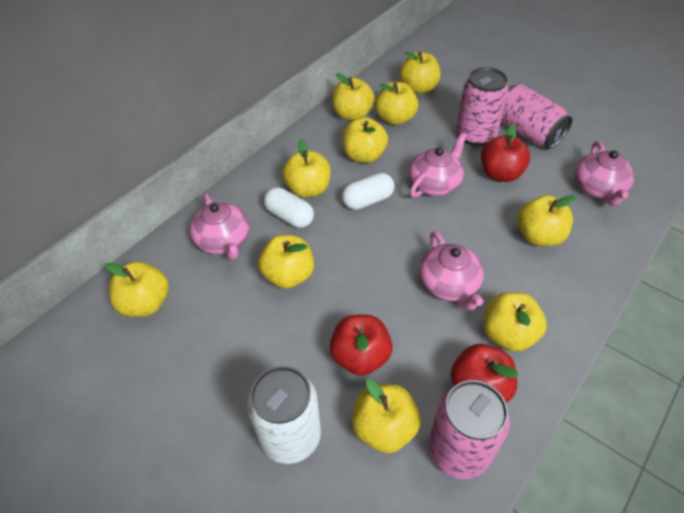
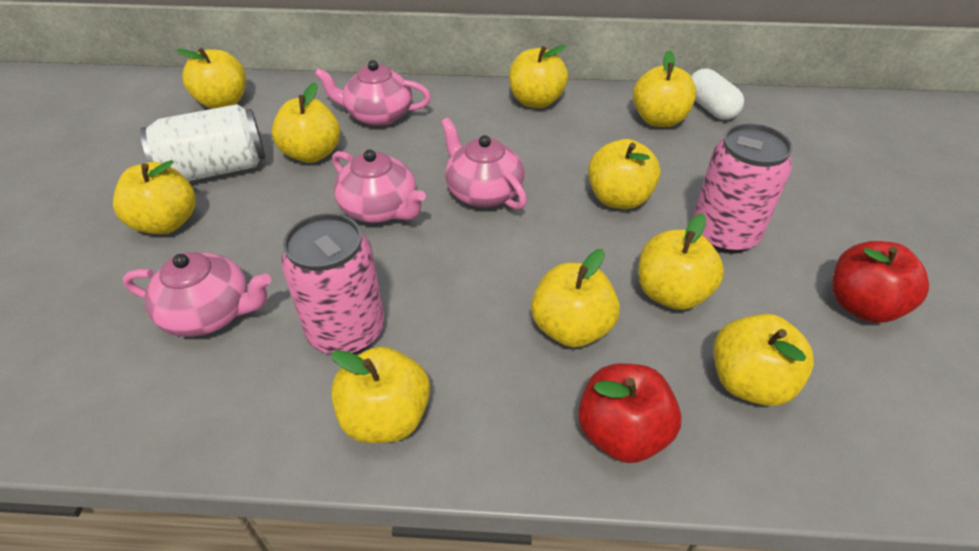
pink can: [429,380,510,479] [456,67,509,146] [501,84,572,149] = 3 -> [281,213,385,355] [693,124,793,254] = 2
red apple: [330,314,393,376] [451,344,518,403] [481,124,530,182] = 3 -> [578,363,681,463] [832,241,929,323] = 2
white capsule: [264,187,314,228] [342,173,394,210] = 2 -> [691,69,744,120] = 1

